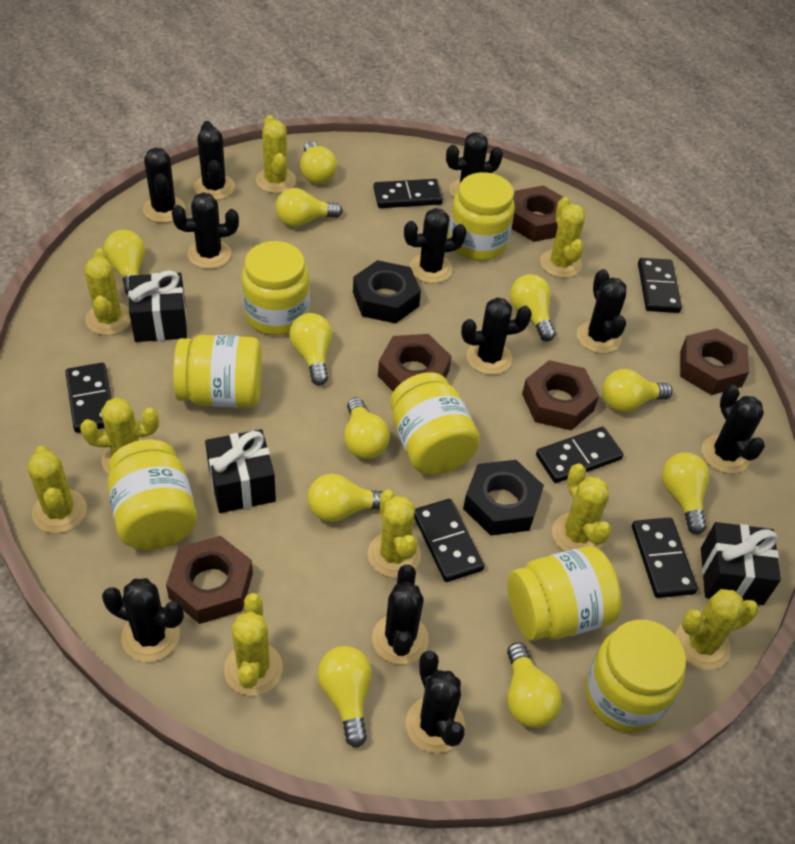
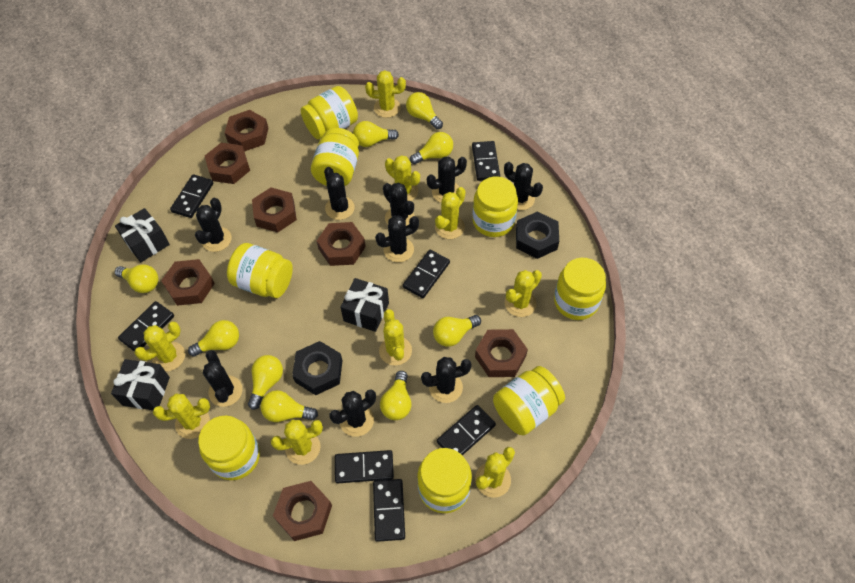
black cactus: [102,578,184,662] [143,148,185,223] [172,193,239,269] [194,121,235,200] [372,564,429,665] [404,208,467,283] [406,651,465,753] [446,132,503,198] [461,297,532,375] [577,269,626,354] [702,385,765,474] = 11 -> [195,198,232,252] [203,350,242,407] [324,167,355,220] [329,389,376,437] [375,216,419,262] [383,182,415,226] [421,357,472,403] [427,157,467,203] [504,162,543,210] = 9
black domino: [65,363,111,433] [373,179,443,208] [414,499,484,582] [536,427,624,483] [632,517,698,598] [638,258,682,313] = 6 -> [118,301,174,352] [170,174,213,218] [335,450,394,483] [373,479,405,542] [403,250,450,298] [437,405,496,455] [472,141,500,181] = 7
brown nut: [166,536,253,624] [378,334,452,391] [511,185,563,242] [522,360,599,431] [680,328,749,395] = 5 -> [161,259,215,306] [205,143,250,184] [225,110,269,152] [252,187,297,233] [273,481,332,541] [317,222,366,266] [475,329,528,377] = 7
yellow jar: [107,439,197,550] [173,335,262,408] [242,241,310,336] [390,372,480,475] [449,172,515,261] [508,546,621,641] [585,620,686,733] = 7 -> [198,415,260,480] [227,243,293,298] [301,86,358,139] [311,128,359,186] [417,448,472,513] [472,176,518,237] [493,366,565,435] [554,258,606,320] = 8
yellow light bulb: [104,230,145,295] [275,188,343,227] [289,313,332,386] [300,142,337,184] [307,474,382,522] [317,646,372,747] [344,397,390,459] [507,642,562,728] [510,274,556,342] [602,369,673,412] [662,453,709,535] = 11 -> [115,264,158,293] [188,320,239,357] [248,355,283,410] [260,390,318,422] [353,121,399,147] [380,371,412,420] [406,92,443,129] [410,132,453,164] [433,315,481,347] = 9

